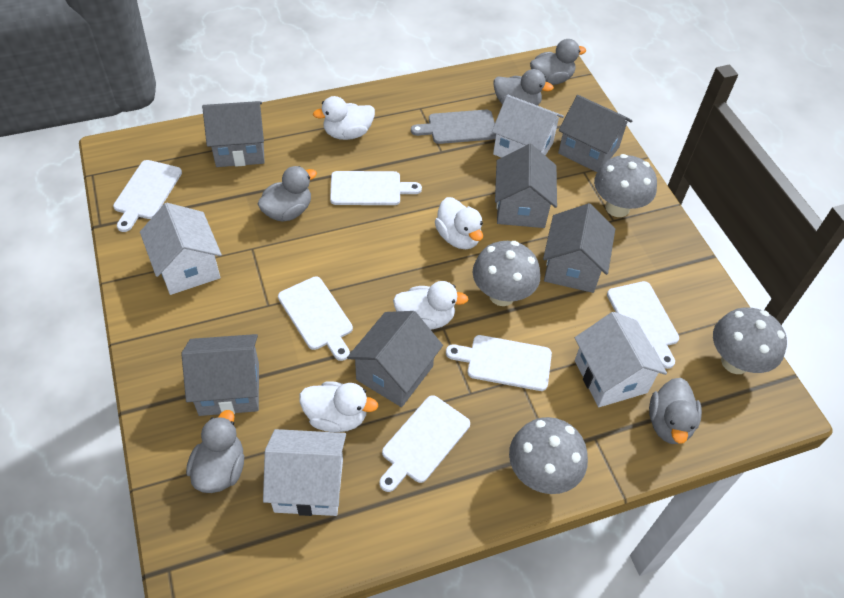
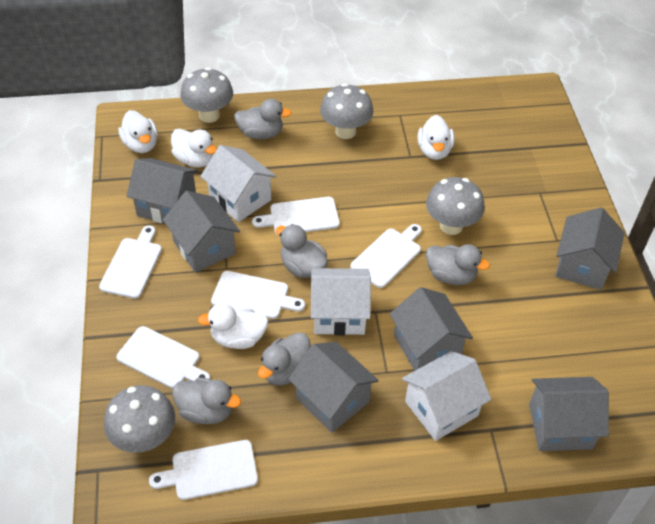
grey cutting board: [411,110,496,144] = 1 -> none = 0
white house: [140,203,222,295] [263,429,346,516] [492,95,564,158] [575,312,667,407] = 4 -> [200,145,276,222] [311,268,371,335] [402,351,491,441] = 3

